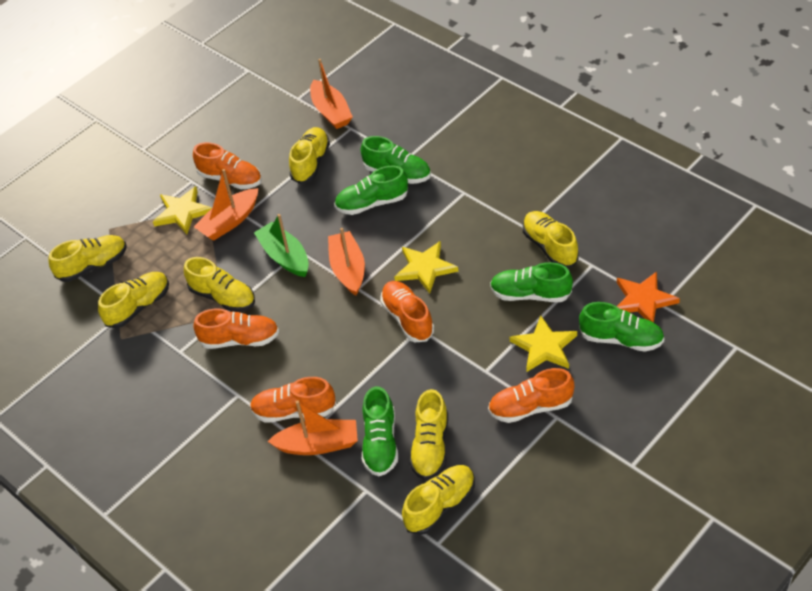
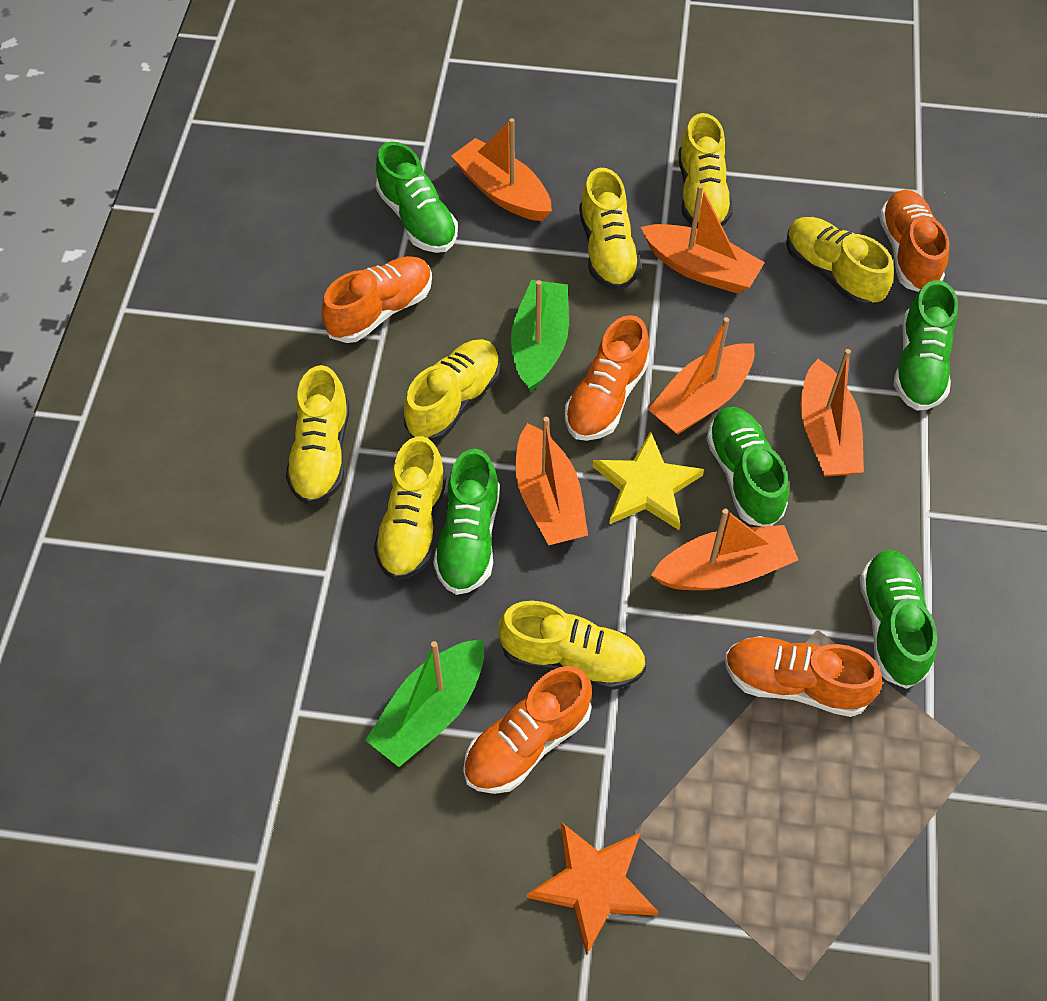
green boat: [254,214,309,277] = 1 -> [365,639,484,767] [511,280,569,392] = 2
orange boat: [194,169,258,241] [267,400,358,455] [310,59,353,129] [328,228,365,296] = 4 -> [451,118,552,221] [516,417,588,545] [641,185,765,294] [648,317,755,435] [651,509,798,590] [801,349,864,477] = 6
yellow star: [153,186,212,234] [394,241,458,294] [510,316,577,372] = 3 -> [593,431,704,530] = 1

